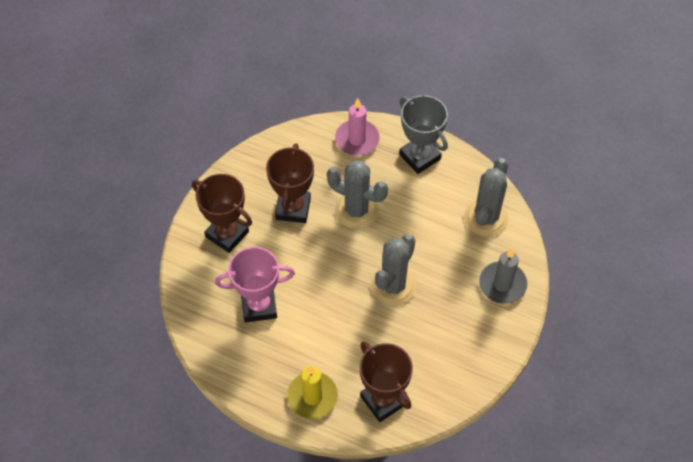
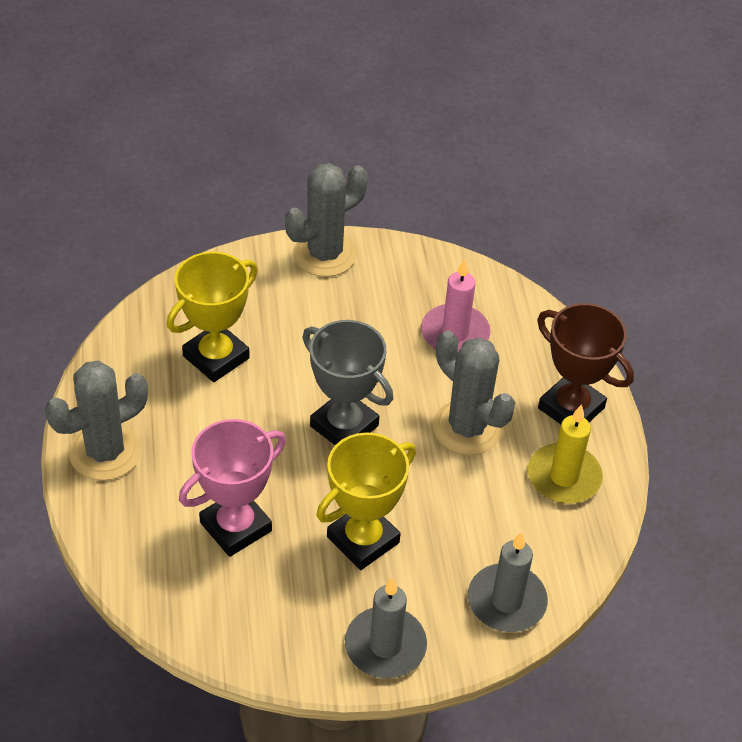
brown trophy: [192,174,252,253] [266,143,314,223] [360,341,413,422] = 3 -> [537,303,634,424] = 1
grey candle: [479,248,527,304] = 1 -> [345,577,427,679] [468,531,548,632] = 2
yellow trophy: none = 0 -> [167,252,258,382] [316,432,416,570] = 2

